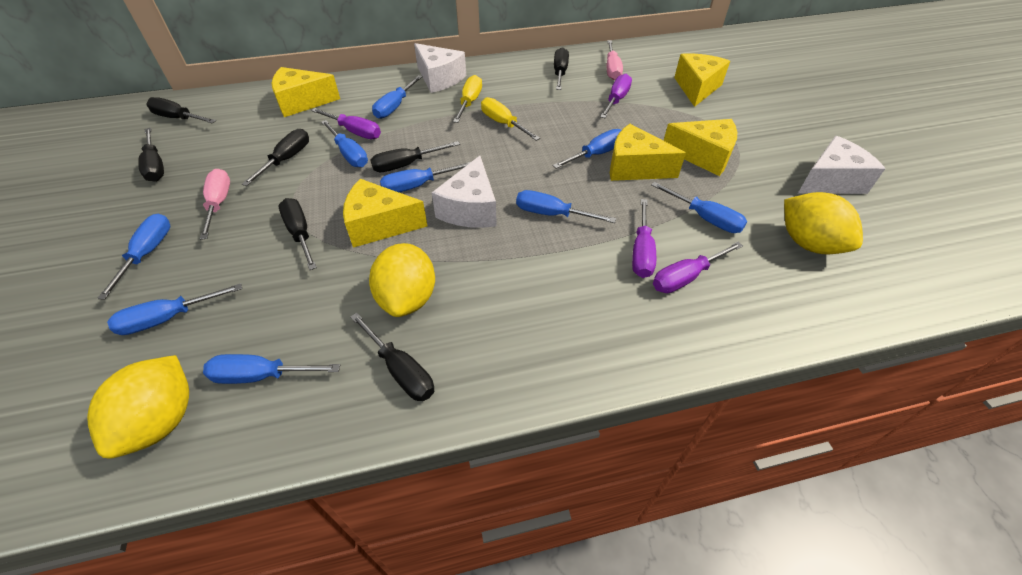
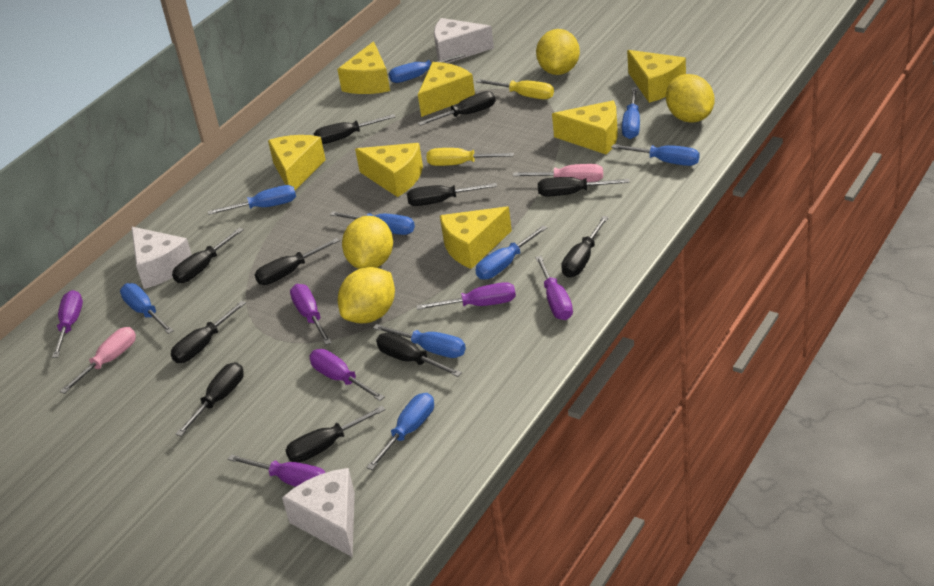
black screwdriver: [138,128,164,182] [146,97,216,123] [242,129,309,186] [279,198,317,270] [350,313,434,401] [370,141,460,172] [554,47,569,90] = 7 -> [171,301,246,363] [172,227,244,283] [176,362,244,436] [255,238,340,285] [285,406,386,463] [313,114,395,144] [376,332,462,377] [407,183,497,206] [418,91,496,126] [538,177,630,196] [561,216,609,278] = 11
purple screwdriver: [311,108,381,139] [600,74,632,118] [632,199,656,278] [653,242,743,293] = 4 -> [52,290,83,358] [228,454,325,487] [290,284,332,345] [309,349,385,401] [416,282,516,310] [535,256,573,320] = 6
yellow cheese: [272,67,340,117] [343,179,427,248] [610,124,686,181] [663,119,737,176] [674,53,730,107] = 5 -> [268,135,326,190] [337,41,390,94] [355,143,423,197] [418,62,475,117] [440,206,512,269] [552,101,618,155] [627,50,686,103] = 7
yellow lemon: [87,355,189,459] [369,243,435,317] [784,192,863,254] = 3 -> [338,267,395,323] [342,216,393,269] [536,29,580,75] [666,74,715,123] = 4

